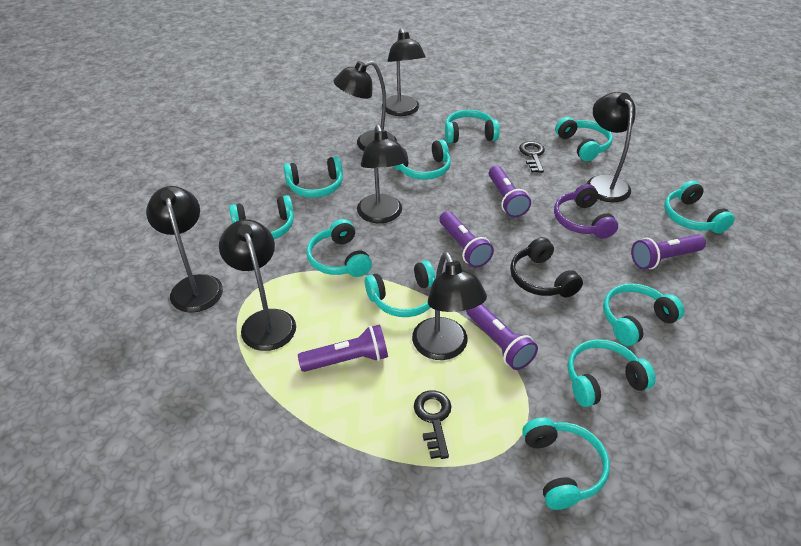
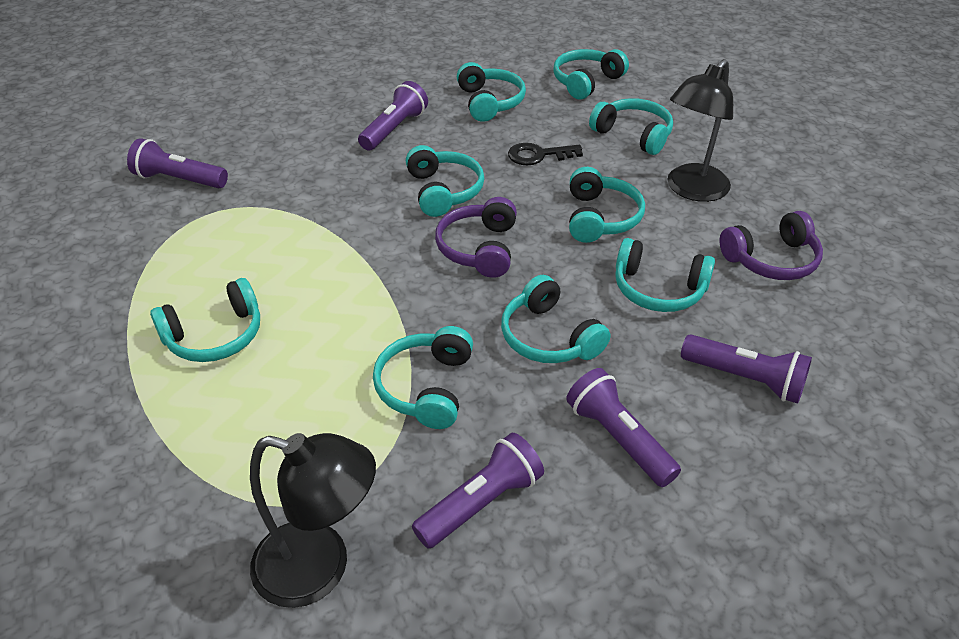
black headphones: [510,237,583,297] = 1 -> none = 0
black key: [414,390,452,459] [519,141,545,173] = 2 -> [508,143,583,165] = 1
black lamp: [146,186,223,313] [219,219,296,351] [334,61,397,151] [357,125,408,223] [382,28,426,116] [412,252,487,360] [587,92,636,203] = 7 -> [250,433,376,608] [668,59,733,202] = 2
purple headphones: [554,184,618,238] = 1 -> [435,197,517,278] [720,211,823,280] = 2
turquoise headphones: [229,195,294,239] [283,156,343,198] [306,219,372,277] [365,261,435,317] [394,140,451,180] [445,110,500,143] [522,417,610,510] [555,117,613,161] [567,339,656,407] [603,283,684,346] [664,180,735,233] = 11 -> [150,278,260,362] [373,326,473,429] [406,145,484,217] [457,62,526,122] [501,275,610,363] [553,49,629,99] [569,167,645,243] [589,98,673,155] [615,238,715,312] = 9

